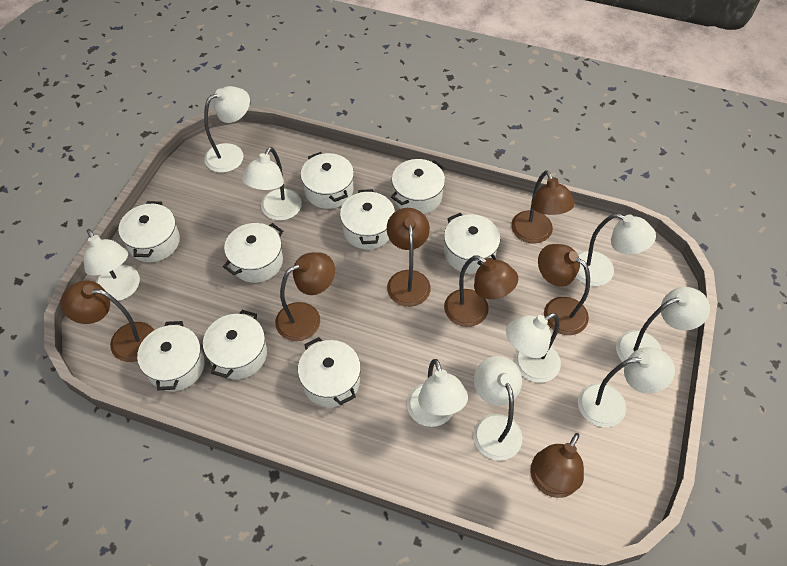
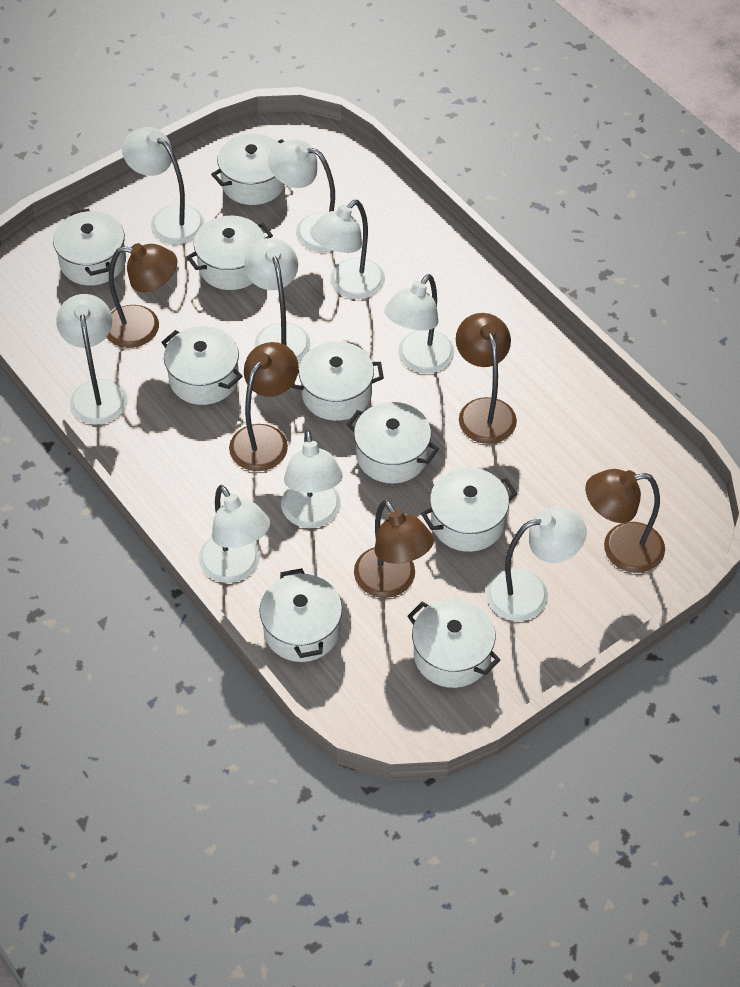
brown lamp: [61,281,154,362] [275,252,335,341] [387,208,431,307] [444,255,518,327] [511,170,575,244] [530,433,584,498] [538,244,590,335] = 7 -> [107,243,177,348] [229,342,299,471] [354,500,434,598] [456,313,517,444] [585,469,665,573] = 5

